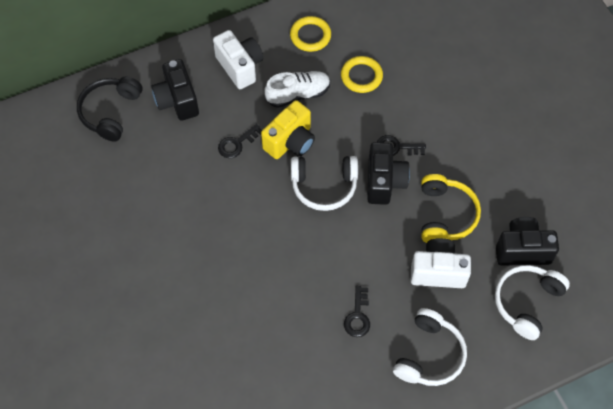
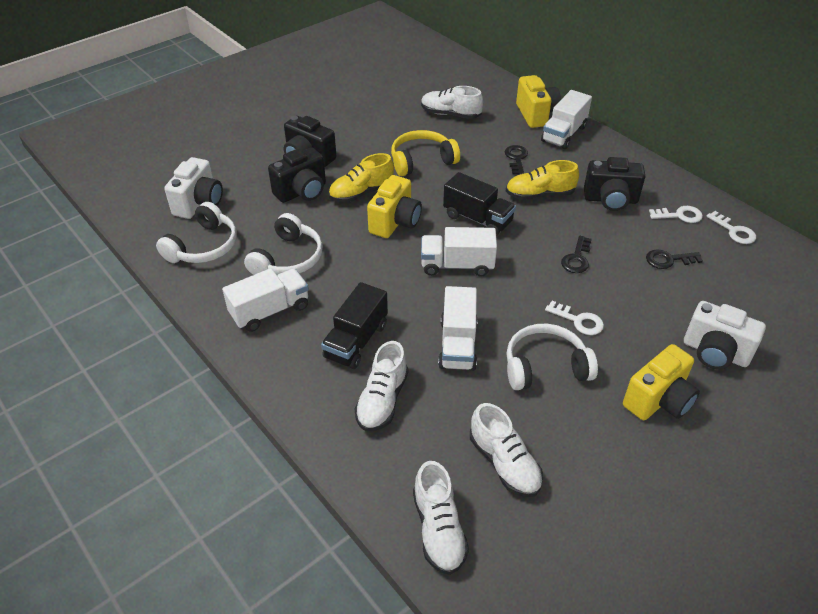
black headphones: [77,77,142,142] = 1 -> none = 0
black truck: none = 0 -> [321,282,388,369] [443,172,516,236] = 2
white key: none = 0 -> [545,301,604,335] [649,206,703,223] [706,211,756,244] = 3
white shoe: [264,71,330,108] = 1 -> [355,341,408,431] [413,461,469,575] [421,86,483,119] [470,403,543,497] = 4
white truck: none = 0 -> [222,268,309,332] [421,227,497,277] [438,286,478,371] [541,90,592,149] = 4
yellow camera: [261,100,315,159] = 1 -> [367,175,422,238] [516,75,561,128] [623,344,700,420] = 3
yellow ring: [290,16,331,52] [341,56,383,93] = 2 -> none = 0
yellow shoe: none = 0 -> [329,153,394,203] [506,160,579,200] = 2

